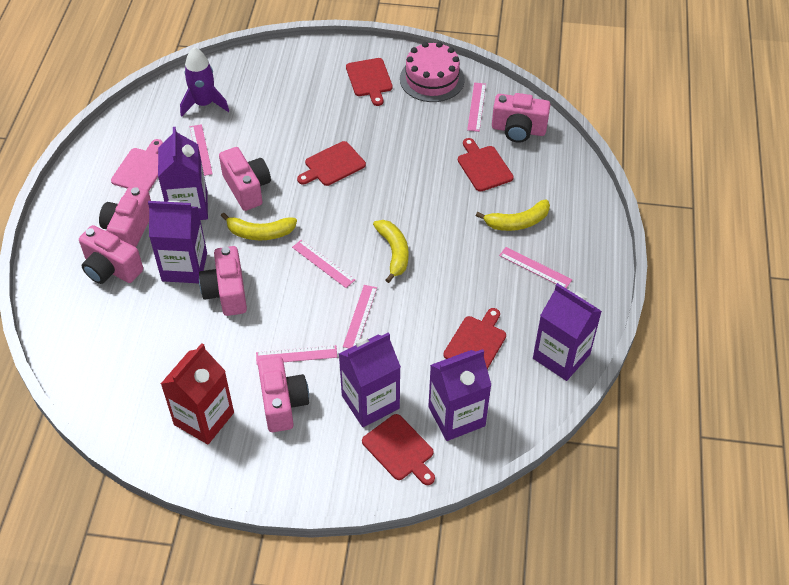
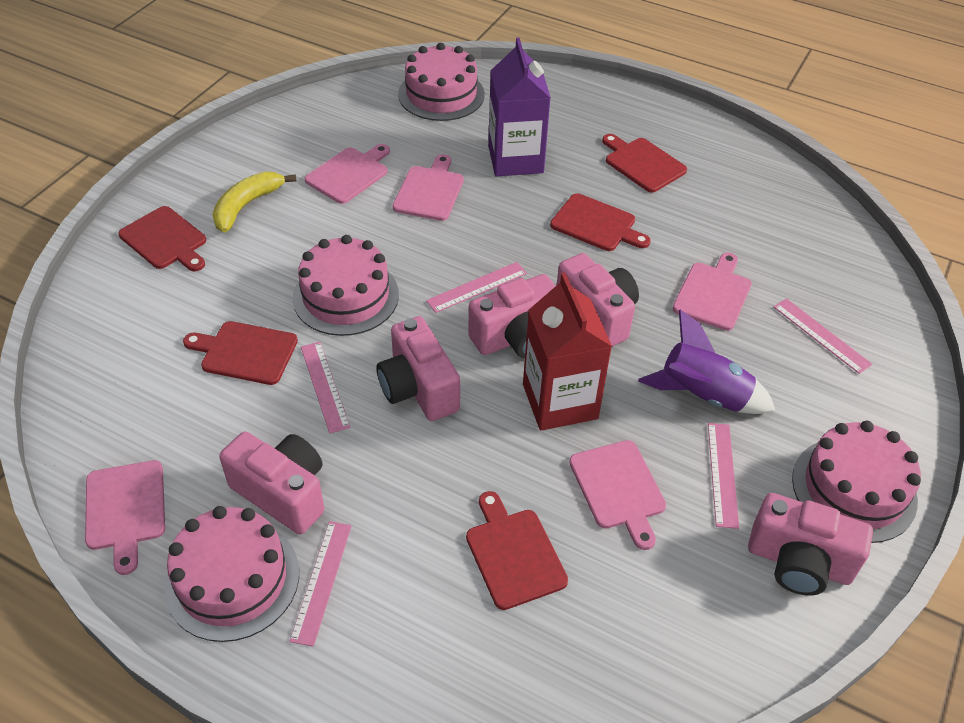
pink cake: [400,42,465,102] = 1 -> [164,506,299,642] [293,235,399,336] [398,43,485,121] [792,421,921,543] = 4
pink camera: [79,225,143,284] [99,187,151,247] [199,246,247,316] [219,147,271,211] [258,356,309,432] [492,93,550,143] = 6 -> [219,432,324,535] [376,316,460,421] [468,274,556,358] [557,253,639,347] [748,493,873,596] = 5
pink cutting board: [111,139,163,191] = 1 -> [85,460,165,575] [305,144,390,204] [393,154,464,221] [569,440,666,550] [673,253,752,331] = 5
pink ruler: [190,124,213,176] [256,345,337,365] [292,240,355,288] [343,285,377,348] [467,83,486,132] [499,247,572,288] = 6 -> [289,521,352,647] [301,342,350,433] [426,262,527,313] [708,423,739,529] [774,298,872,374] = 5
purple carton: [148,201,207,283] [158,127,208,220] [339,332,401,427] [428,349,491,441] [533,283,602,381] = 5 -> [488,38,551,176] = 1
yellow banana: [221,212,297,240] [373,220,409,283] [476,199,550,231] = 3 -> [212,171,297,233] = 1

